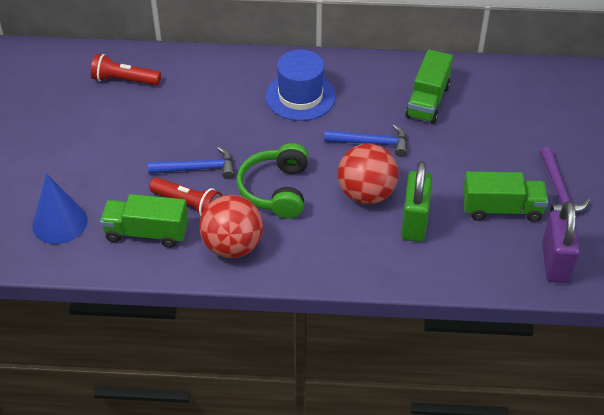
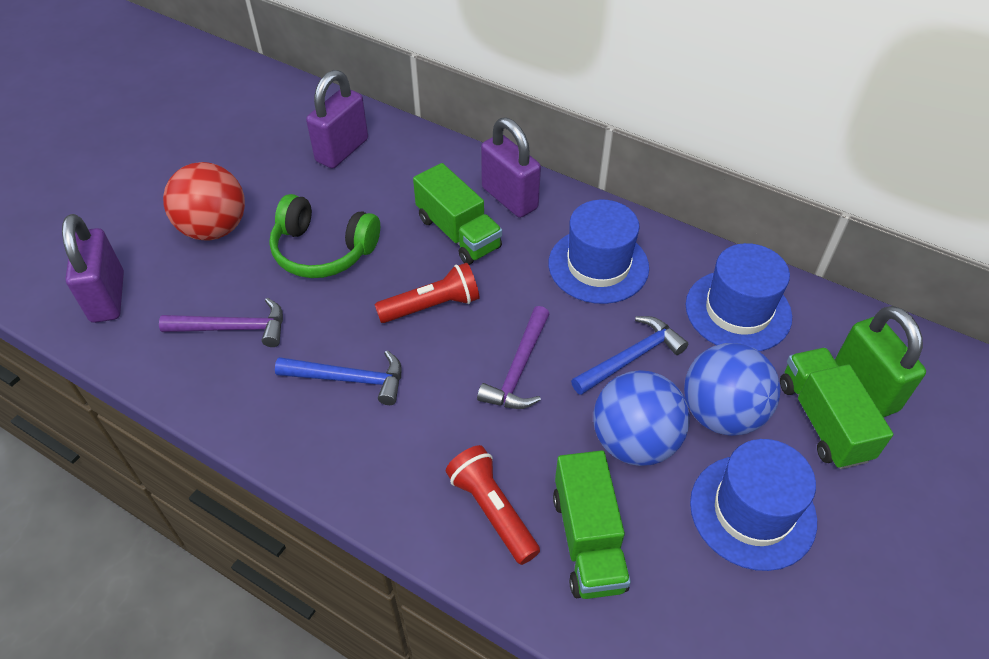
blue ball: none = 0 -> [593,370,690,466] [684,343,780,436] = 2
blue cone: [32,174,88,244] = 1 -> none = 0
blue hat: [265,50,336,121] = 1 -> [549,200,649,304] [686,243,792,352] [690,439,817,571] = 3
purple hammer: [540,147,590,213] = 1 -> [159,298,283,347] [477,306,549,409] = 2
purple padlock: [542,201,580,283] = 1 -> [62,214,124,323] [306,70,368,169] [481,117,541,218] = 3
red ball: [199,195,263,258] [338,143,399,204] = 2 -> [163,162,245,241] = 1

